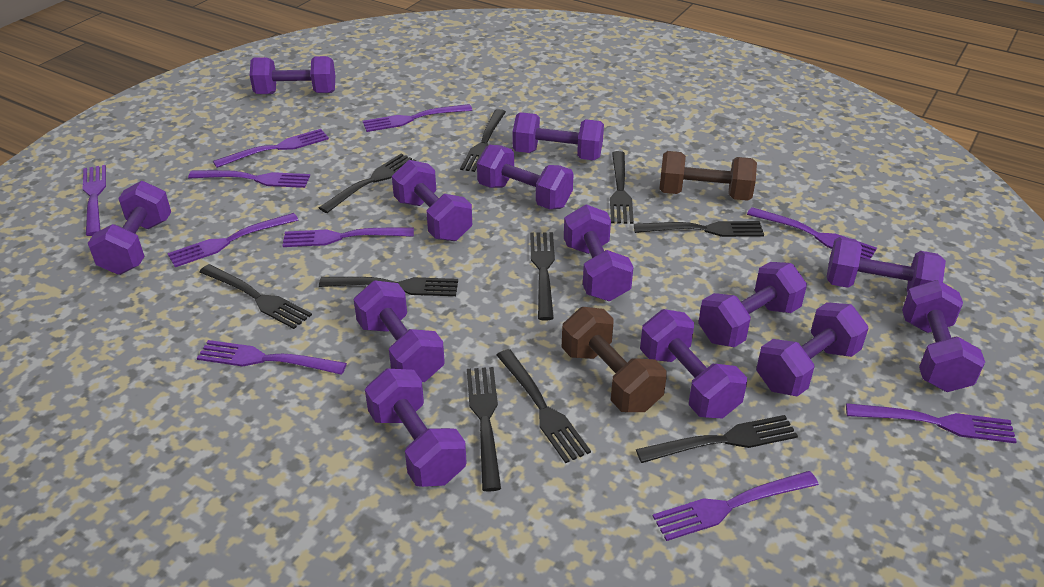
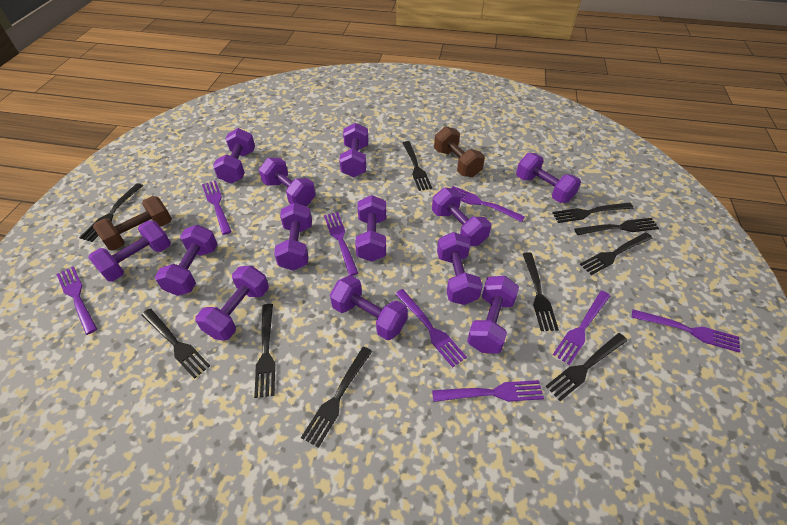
purple fork: [83,165,106,236] [167,213,298,267] [188,170,310,188] [197,340,347,375] [213,129,329,168] [282,227,414,247] [363,104,472,132] [653,471,819,541] [747,207,877,259] [846,403,1017,443] = 10 -> [56,267,97,335] [202,181,232,235] [324,212,358,276] [395,289,467,367] [432,380,544,402] [452,186,525,222] [553,291,610,365] [632,309,741,353] = 8

